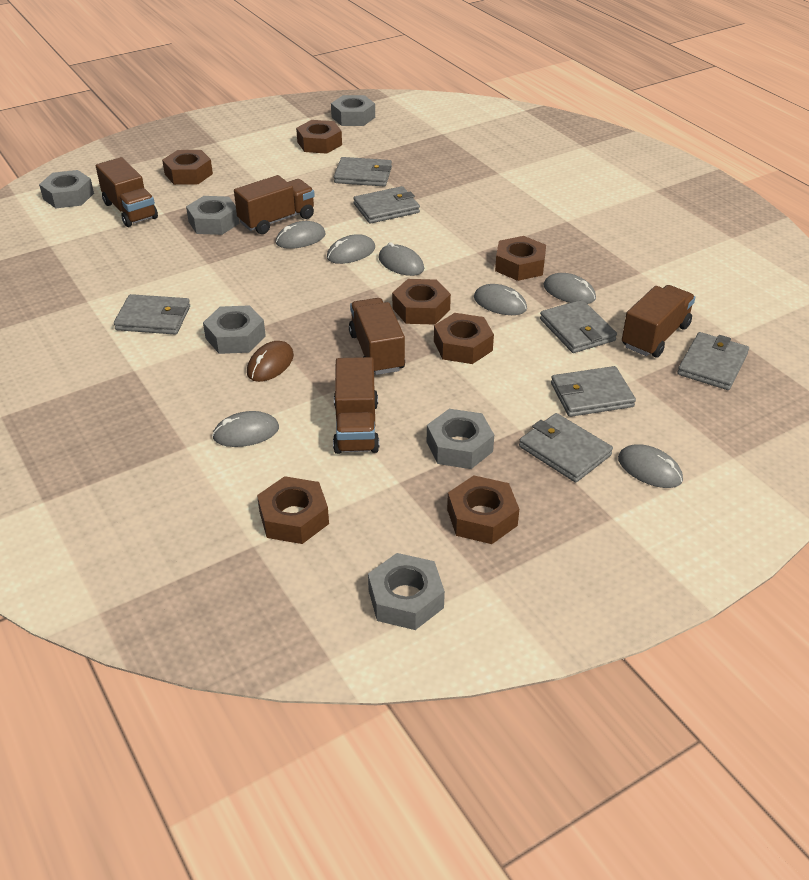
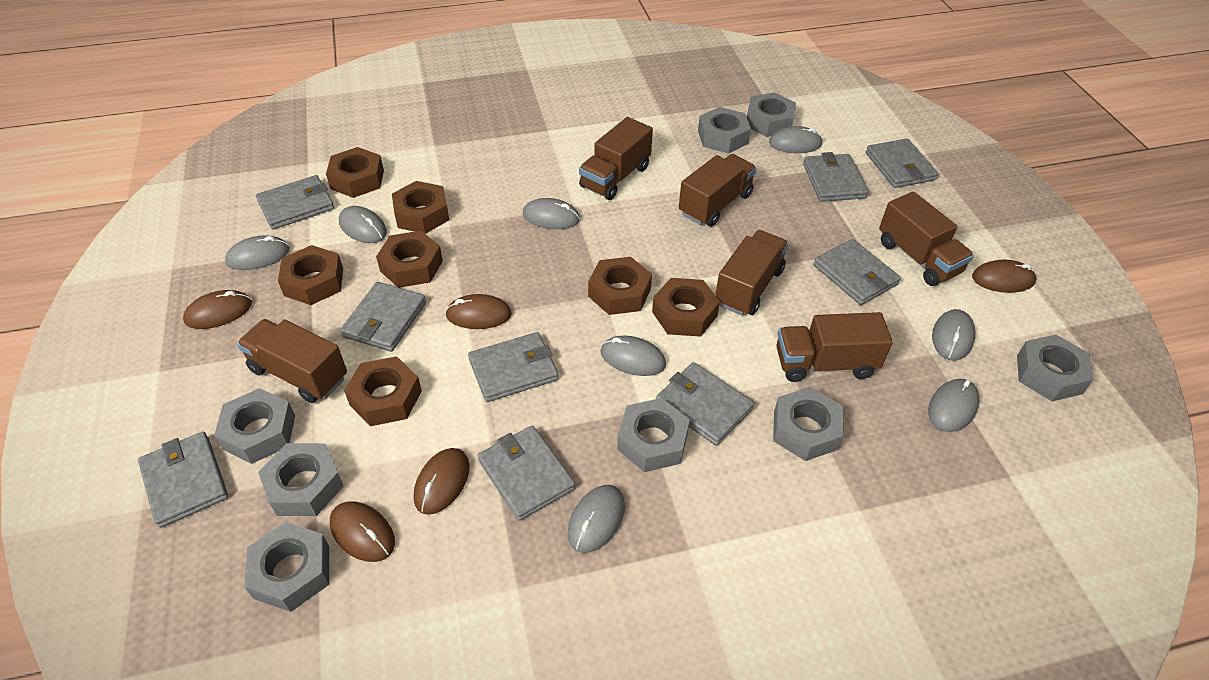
brown mouse: [247,341,294,382] = 1 -> [183,290,252,329] [330,501,395,562] [414,448,470,515] [445,294,512,329] [972,260,1037,293] = 5
brown truck: [96,157,158,227] [234,175,315,234] [333,357,379,454] [349,298,405,375] [622,285,695,358] = 5 -> [237,319,347,403] [579,117,653,200] [679,154,757,227] [715,230,788,316] [776,312,893,382] [879,192,974,286] = 6
grey mouse: [212,411,279,447] [276,221,326,249] [327,234,375,264] [378,242,424,276] [474,284,527,315] [544,273,596,304] [618,444,683,488] = 7 -> [225,235,290,270] [339,206,387,243] [523,198,580,229] [568,485,625,553] [600,336,666,376] [769,126,823,153] [928,379,979,432] [932,309,975,361] = 8
grey nut: [39,170,94,208] [186,196,239,235] [203,305,266,354] [331,95,375,126] [368,553,445,630] [427,409,494,469] = 6 -> [214,388,295,464] [244,522,329,612] [258,443,343,516] [617,398,690,472] [698,107,751,154] [747,93,796,137] [773,387,844,461] [1017,335,1093,401] = 8
grey wallet: [114,294,190,335] [334,157,392,186] [353,186,420,224] [519,413,613,483] [540,300,617,353] [551,366,636,417] [677,332,749,390] = 7 -> [138,432,228,528] [256,175,334,230] [340,282,426,352] [468,332,558,402] [477,426,575,521] [656,362,754,446] [803,152,868,202] [813,239,901,305] [866,138,938,188] = 9

